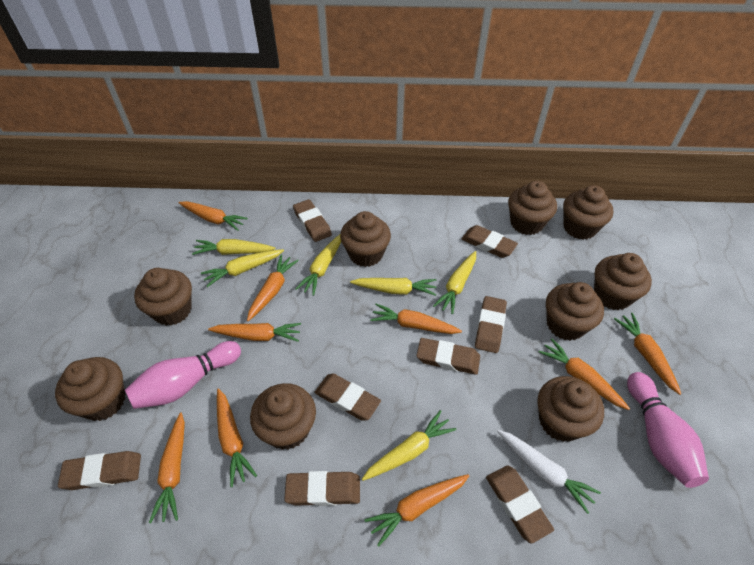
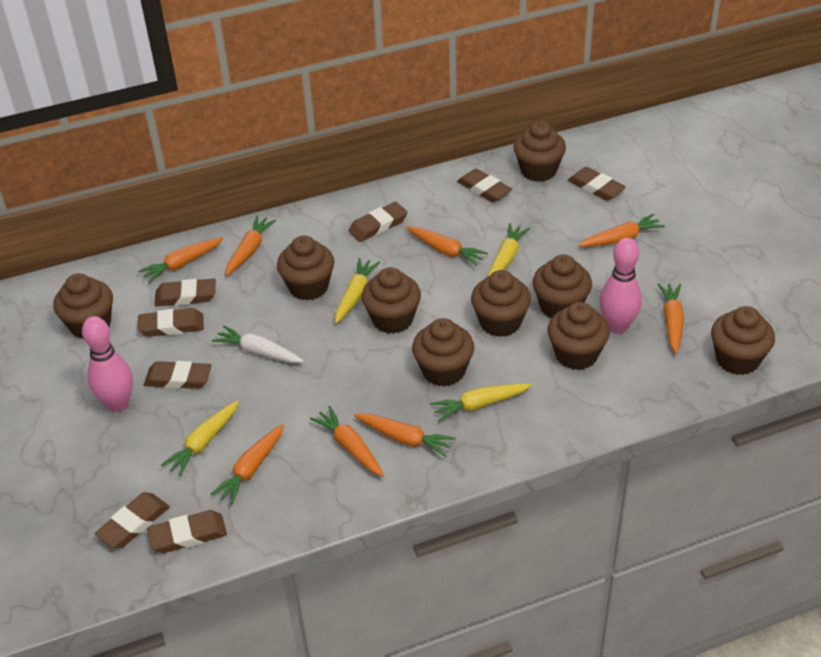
orange carrot: [149,412,185,523] [179,201,248,231] [208,323,301,342] [217,389,257,487] [247,255,299,321] [365,474,469,546] [370,304,462,334] [539,339,630,410] [614,313,681,395] = 9 -> [138,237,224,283] [210,424,284,505] [225,216,276,276] [310,406,384,477] [354,413,456,457] [406,227,488,266] [578,214,665,247] [658,283,684,354] = 8
yellow carrot: [192,239,276,255] [201,249,284,287] [295,235,341,296] [350,278,437,296] [362,410,457,481] [433,251,476,314] = 6 -> [161,400,239,476] [335,258,380,324] [430,383,532,421] [488,223,530,276] = 4

